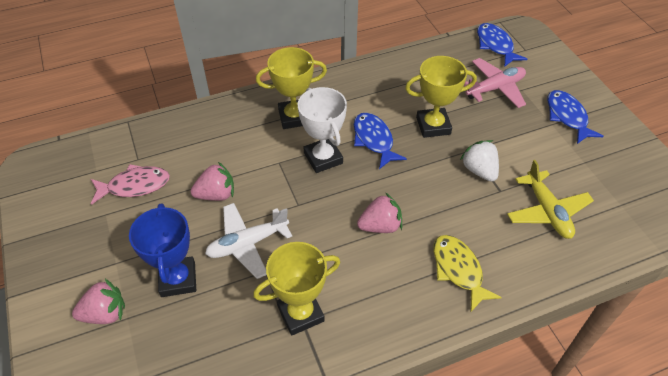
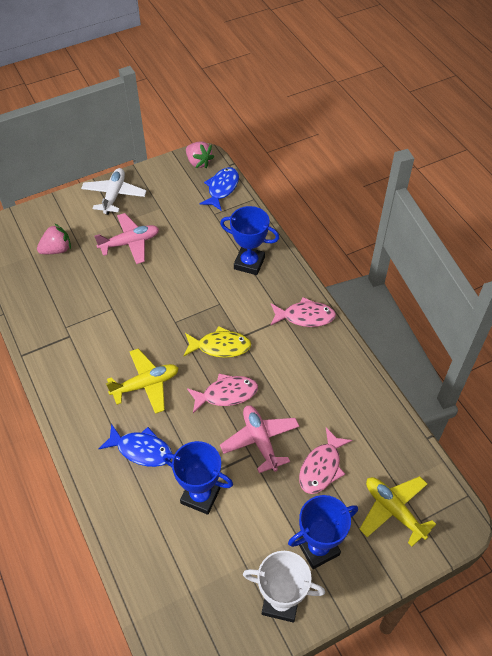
blue fish: [354,113,407,169] [477,23,527,67] [547,90,604,144] = 3 -> [99,424,173,467] [199,167,239,211] = 2
blue trophy: [129,203,196,297] = 1 -> [163,441,233,515] [220,206,279,275] [288,495,358,569] = 3
pink fish: [91,164,170,205] = 1 -> [187,374,258,413] [271,297,336,327] [299,428,352,494] = 3
pink plane: [464,58,526,108] = 1 -> [94,213,159,264] [220,405,299,473] = 2
pink strawberry: [72,279,125,324] [190,162,234,201] [357,192,402,233] = 3 -> [37,223,71,254] [186,142,214,168] = 2
white strawberry: [460,140,499,182] = 1 -> none = 0
yellow plane: [507,160,594,239] = 1 -> [106,348,179,414] [359,476,436,546] = 2
yellow trophy: [253,242,340,336] [256,47,327,129] [405,56,477,138] = 3 -> none = 0

